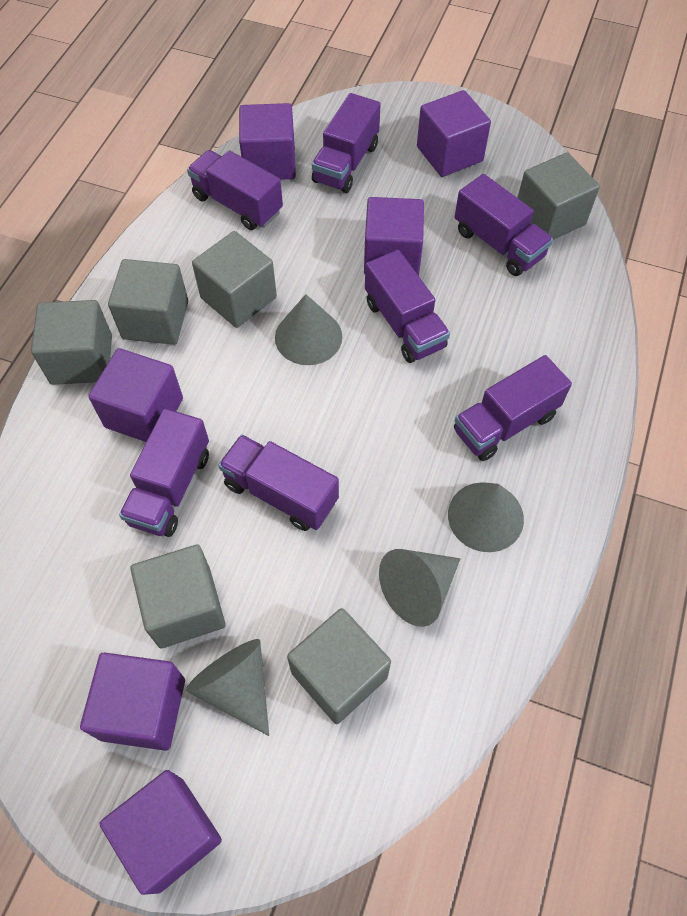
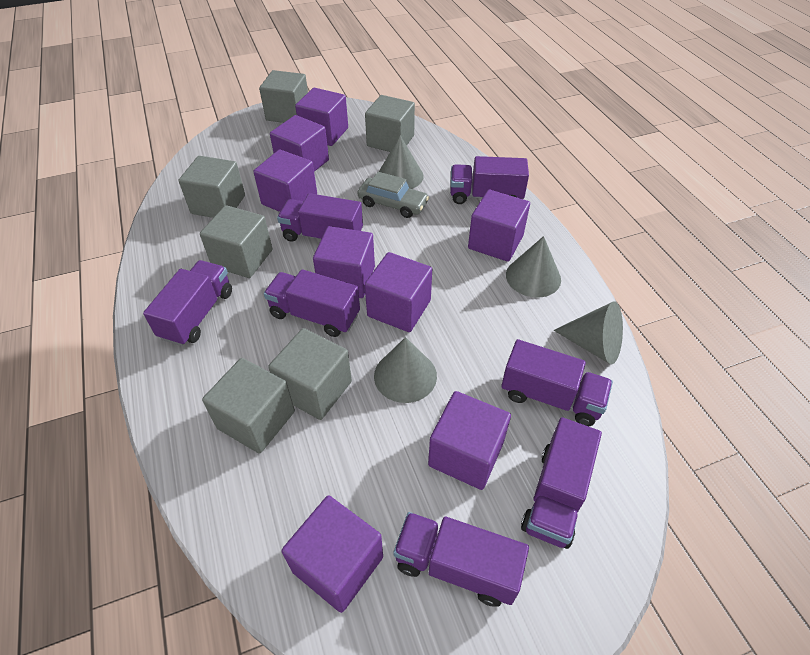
grey car: none = 0 -> [357,172,429,218] = 1
purple cube: [80,652,185,751] [88,348,183,442] [100,770,222,895] [239,103,296,180] [364,197,424,276] [417,90,491,177] = 6 -> [253,150,317,212] [270,115,329,172] [282,495,383,613] [295,88,348,146] [313,226,375,298] [365,252,432,332] [428,391,511,490] [468,190,530,262] = 8

